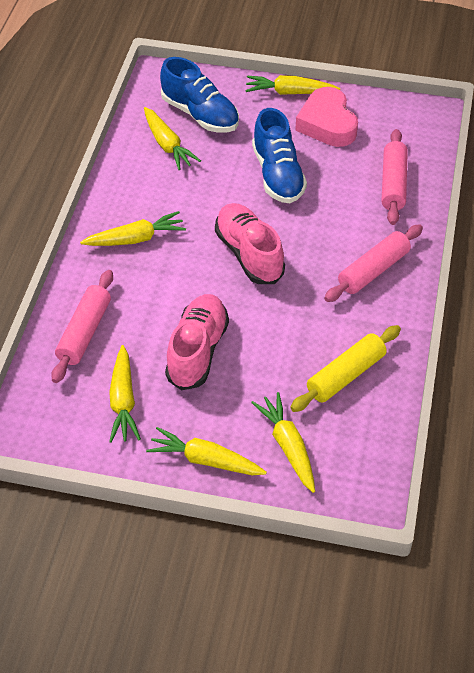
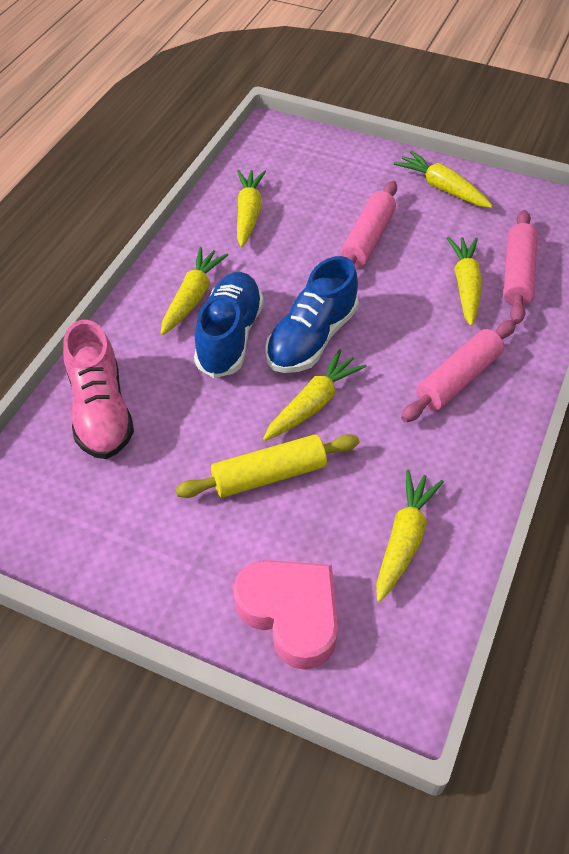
pink shoe: [165,294,229,390] [215,203,285,284] = 2 -> [63,320,134,459] = 1

